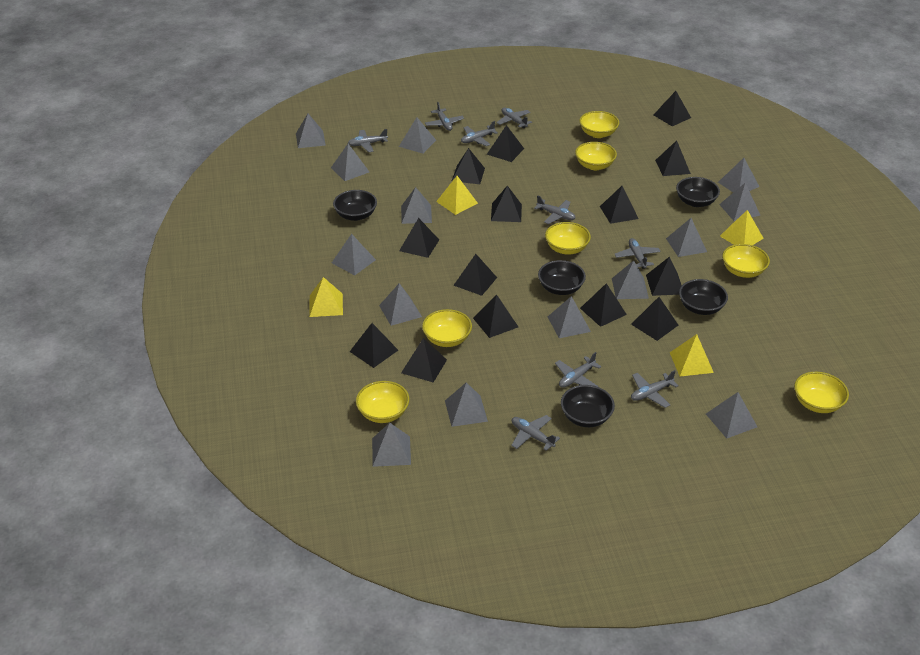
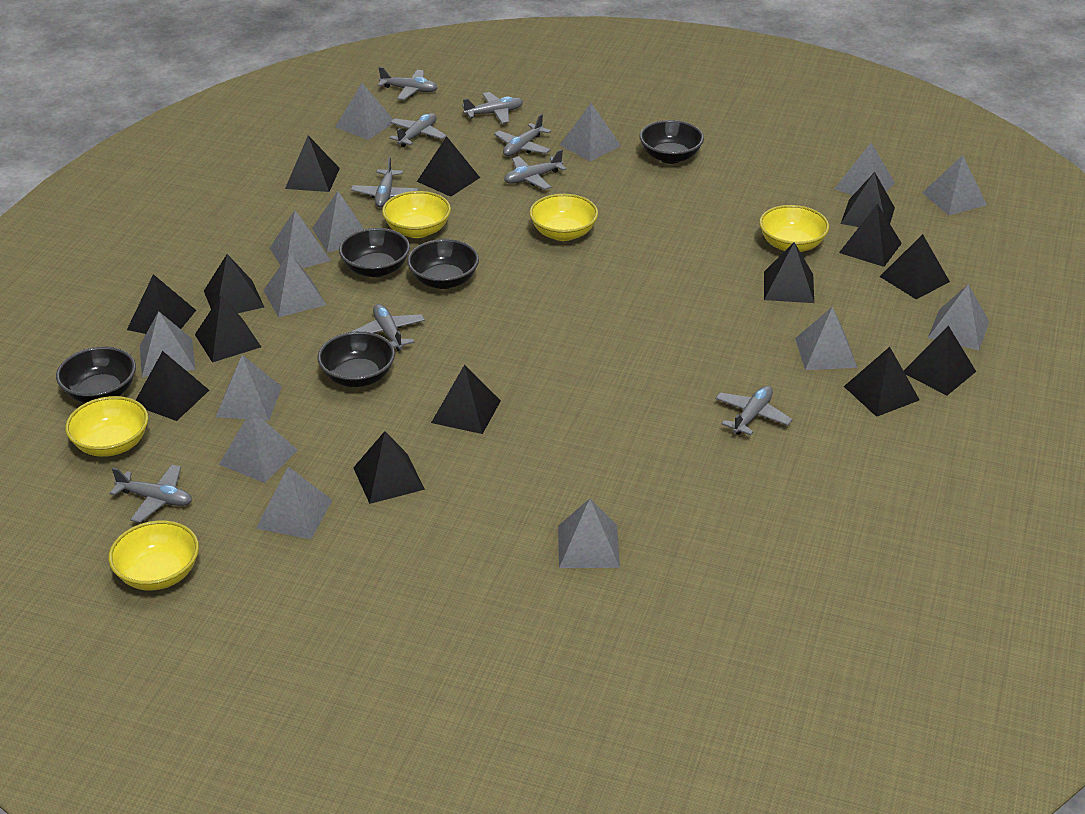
yellow bowl: [356,381,409,423] [422,309,472,347] [545,222,591,255] [575,142,617,170] [579,111,619,138] [722,244,770,278] [794,372,849,413] = 7 -> [65,396,148,457] [108,520,199,590] [382,191,451,238] [529,194,598,241] [759,205,829,252] = 5
yellow pyramid: [309,277,343,317] [436,176,478,215] [670,334,714,376] [720,210,764,245] = 4 -> none = 0

